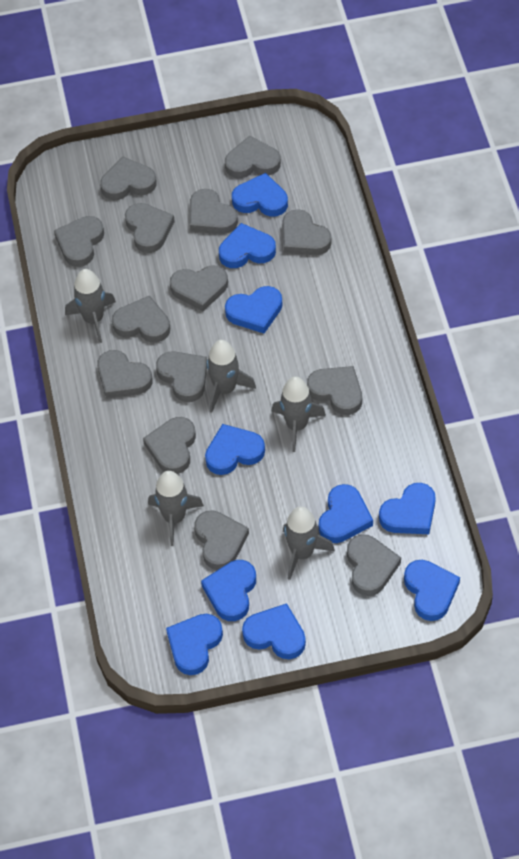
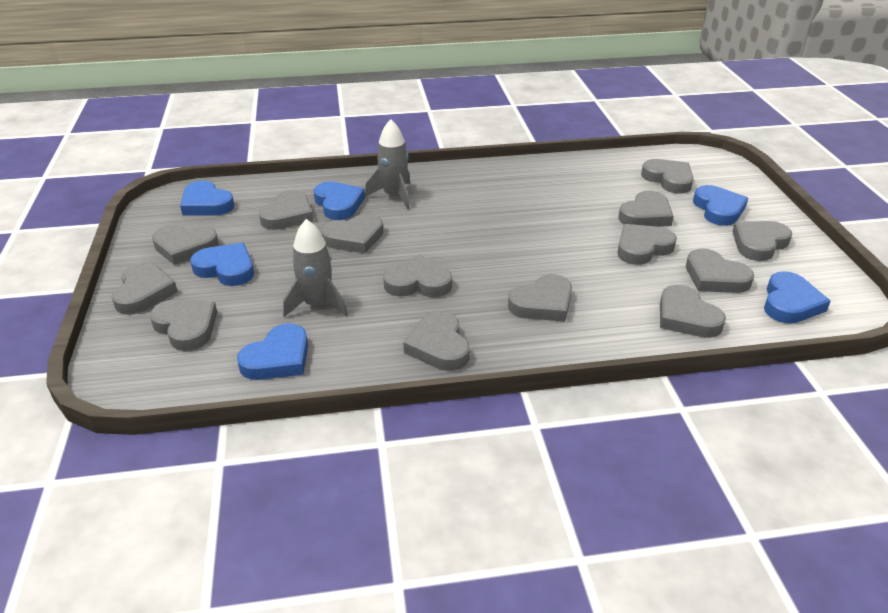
blue heart: [166,614,223,675] [201,560,256,621] [205,424,265,475] [219,223,276,268] [225,286,283,333] [232,173,288,217] [242,603,306,659] [319,484,373,543] [379,483,436,534] [404,560,460,621] = 10 -> [180,180,234,215] [190,243,254,286] [237,323,308,380] [313,181,365,220] [693,185,748,226] [764,271,831,324] = 6
grey rocket: [65,269,116,343] [148,471,204,546] [207,340,256,413] [271,376,326,452] [283,506,335,580] = 5 -> [283,219,348,317] [365,119,410,209] = 2

